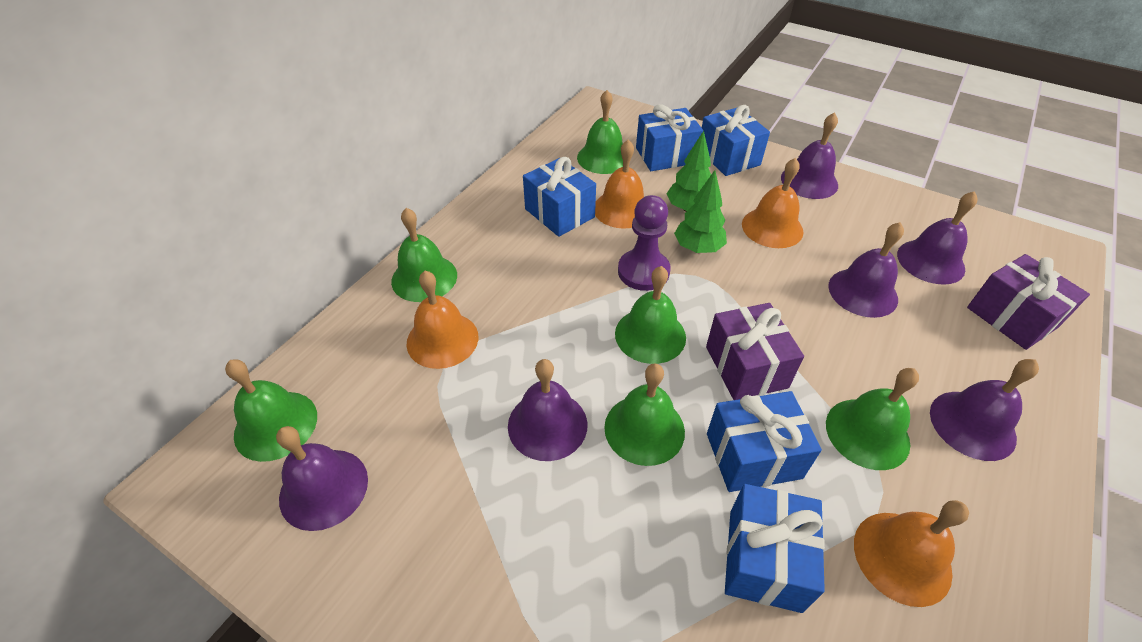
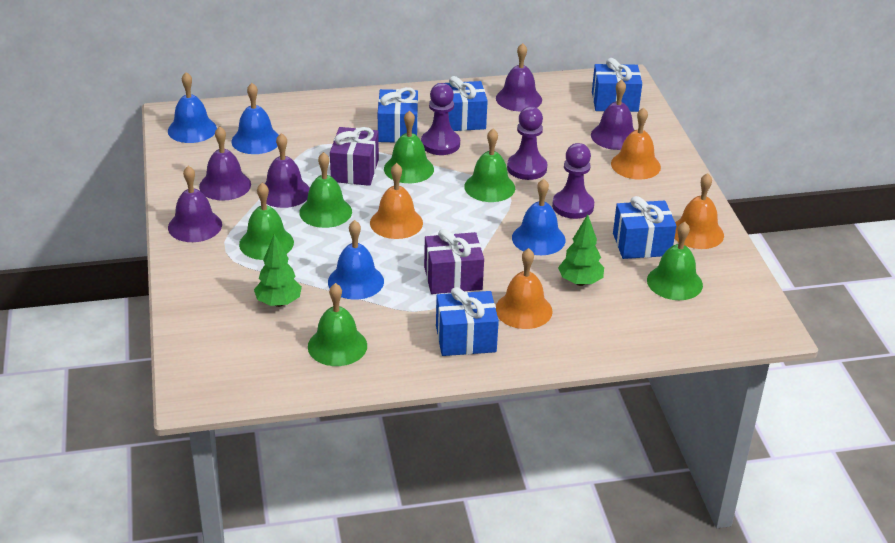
blue bell: none = 0 -> [168,72,217,143] [231,83,279,154] [328,220,384,300] [512,179,566,255] = 4
purple bell: [276,426,368,531] [508,359,587,461] [781,112,838,199] [828,222,904,318] [897,191,978,285] [930,359,1039,461] = 6 -> [168,166,222,242] [199,126,251,201] [265,133,310,208] [496,43,542,111] [591,80,635,150] = 5
purple pawn: [618,195,671,291] = 1 -> [421,83,460,155] [507,106,547,180] [552,143,594,219] = 3

